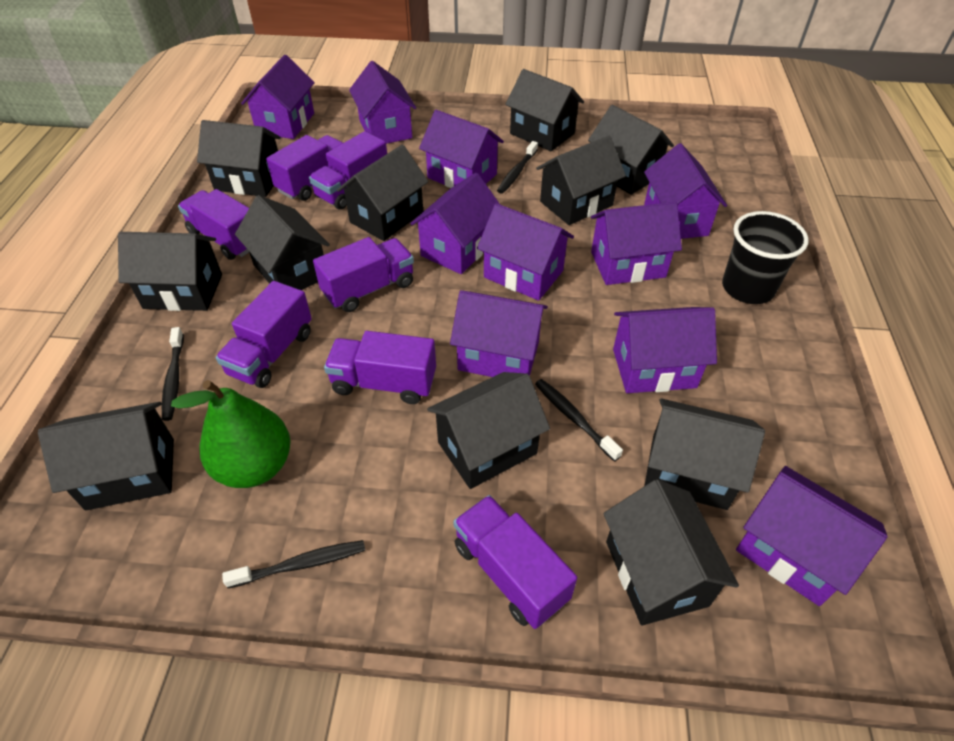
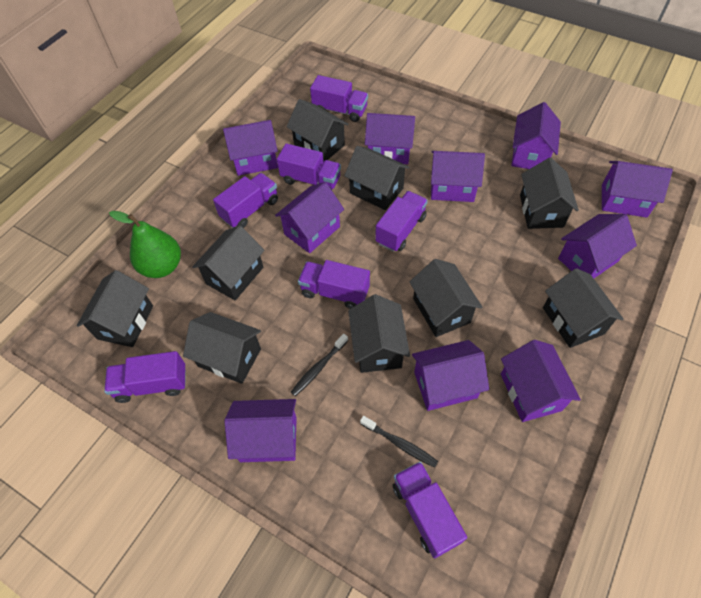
black cup: [722,211,809,304] = 1 -> none = 0
black house: [38,402,174,510] [118,232,222,311] [197,120,281,197] [235,195,330,290] [337,145,428,241] [427,372,550,489] [505,69,584,151] [536,136,626,225] [588,105,674,195] [603,479,739,626] [644,398,765,510] = 11 -> [77,270,153,347] [183,312,261,384] [192,225,264,301] [287,99,349,161] [344,146,410,210] [348,294,410,373] [409,259,483,337] [520,157,579,229] [543,268,624,348] = 9
black toothbrush: [162,327,184,421] [222,540,365,588] [497,141,538,194] [535,379,623,462] = 4 -> [291,334,348,396] [360,416,438,468] = 2

